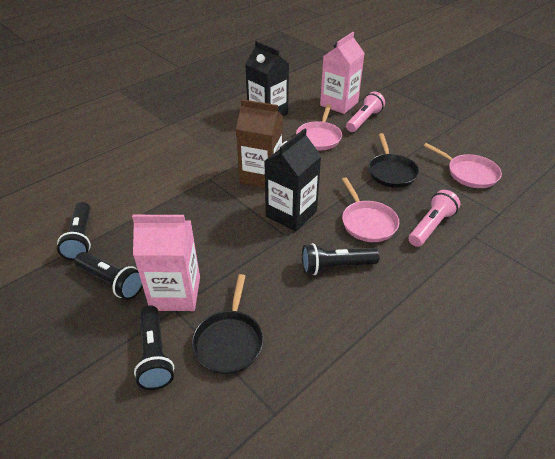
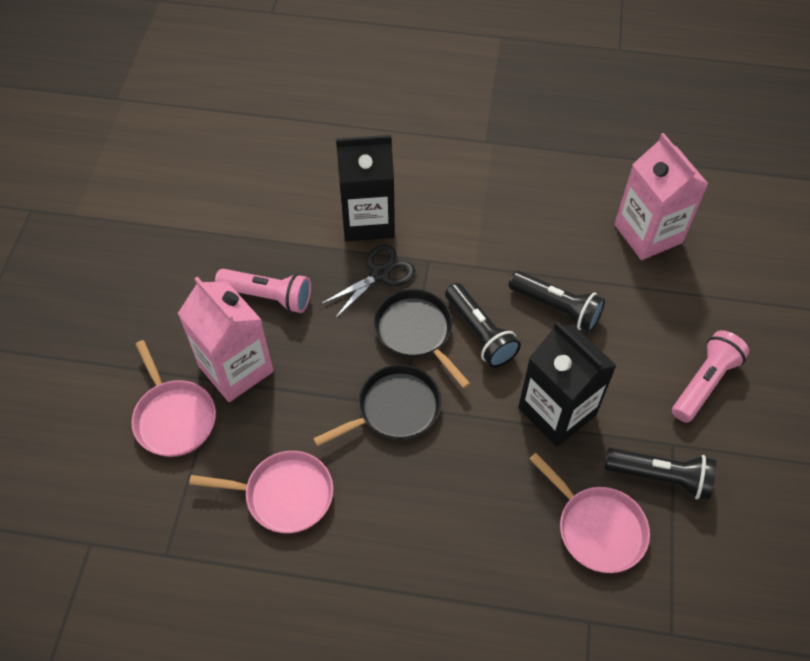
black flashlight: [57,202,91,261] [75,252,143,300] [134,305,174,390] [302,243,379,275] = 4 -> [445,283,521,368] [508,271,605,333] [604,448,717,500] = 3
black scissors: none = 0 -> [320,244,415,319] = 1
brown carton: [236,99,283,188] = 1 -> none = 0

